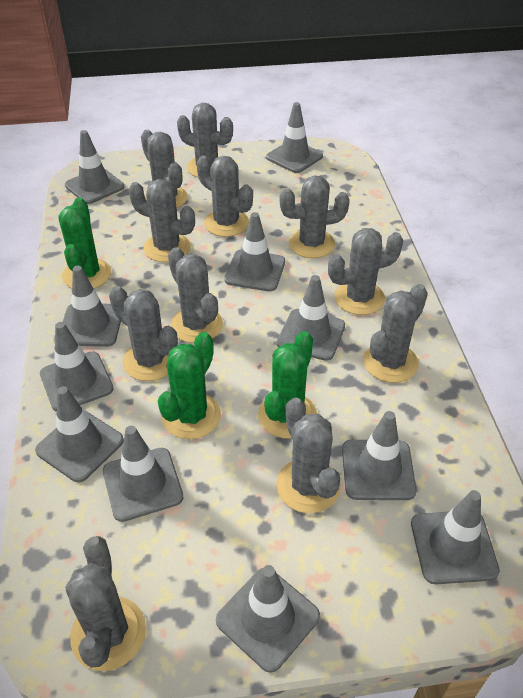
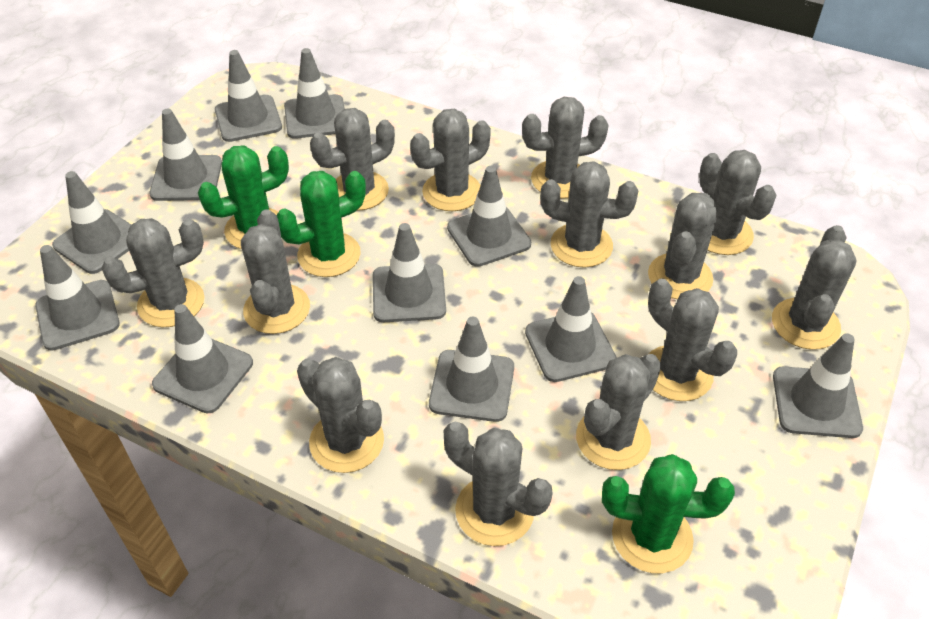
grey cactus: [66,536,146,671] [109,286,178,381] [129,179,195,262] [141,130,188,208] [168,247,223,343] [177,103,233,178] [197,156,253,237] [276,397,341,513] [280,176,350,258] [328,228,403,315] [363,284,428,383] = 11 -> [102,218,204,327] [241,209,310,334] [297,357,384,473] [310,108,395,211] [410,109,491,211] [444,422,553,546] [522,97,608,199] [540,161,639,268] [576,354,662,470] [648,193,717,299] [648,278,737,401] [699,150,777,255] [772,225,857,350] = 13

